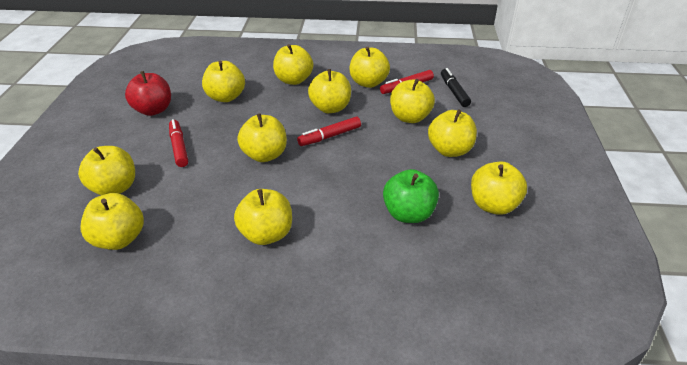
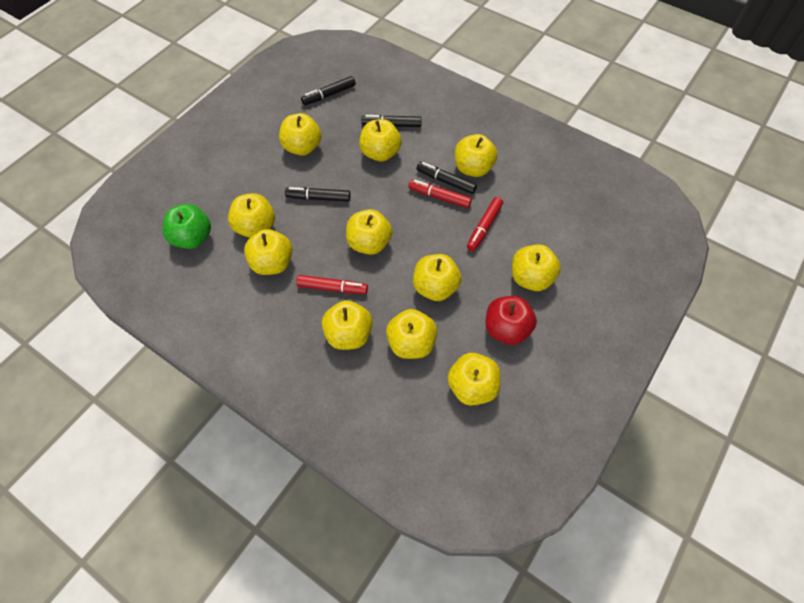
black marker: [441,68,471,107] = 1 -> [285,187,351,202] [301,76,356,105] [361,115,422,127] [417,162,477,194] = 4

